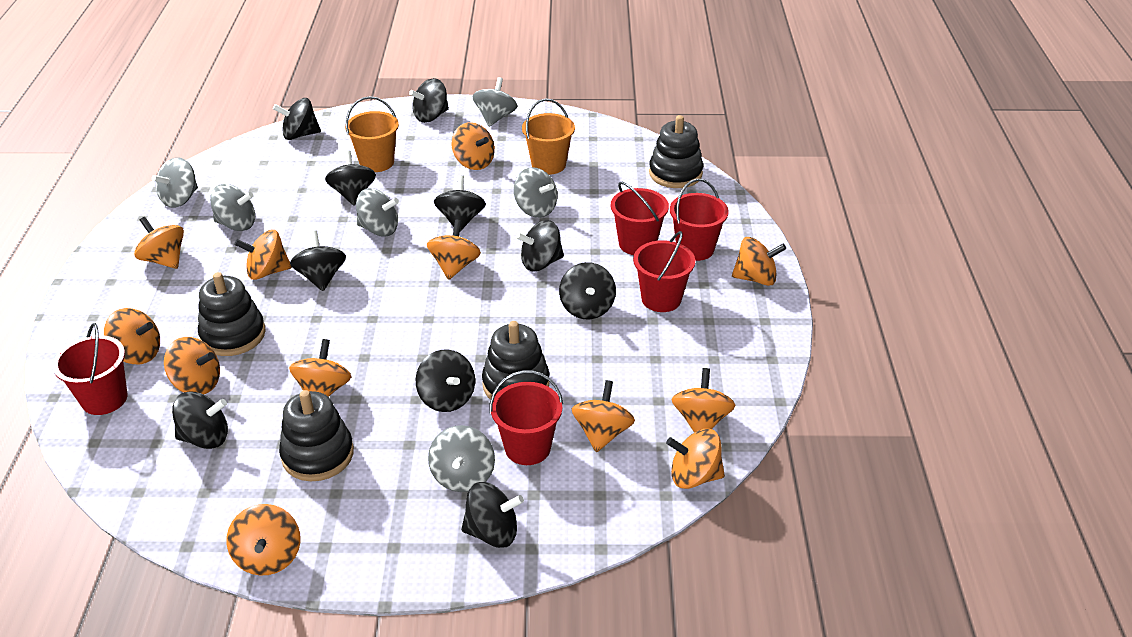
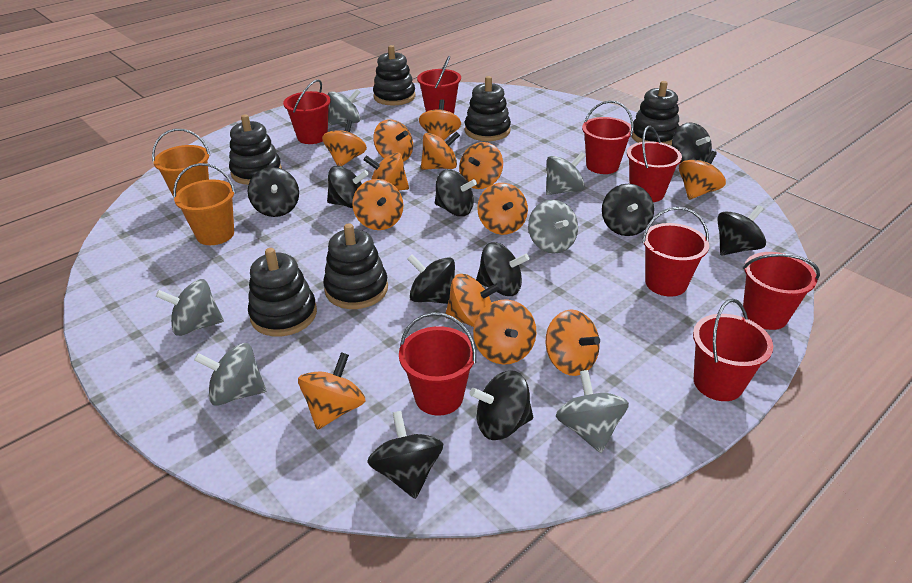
black stacking toy: [198,272,266,356] [279,390,354,481] [482,321,550,400] [649,115,703,188] = 4 -> [229,114,282,185] [248,248,317,337] [323,223,388,309] [373,45,416,106] [465,76,511,141] [631,81,680,145] = 6
orange spinning top: [104,308,160,364] [134,217,184,269] [164,337,220,394] [226,504,300,576] [234,229,292,280] [289,339,352,397] [427,220,481,280] [452,122,495,170] [572,380,635,452] [666,429,725,489] [671,368,736,433] [732,237,786,286] = 12 -> [298,352,366,430] [322,120,367,166] [352,179,403,230] [363,152,409,190] [373,120,413,162] [419,99,461,140] [421,131,460,170] [445,274,501,327] [459,142,503,189] [473,299,536,365] [477,183,528,235] [546,310,600,376] [679,151,726,200] = 13
red bucket: [53,323,127,415] [489,370,563,465] [611,182,669,255] [633,231,695,312] [670,179,729,261] = 5 -> [283,79,331,144] [399,312,476,416] [417,56,461,114] [582,101,634,174] [627,126,682,202] [642,207,709,297] [693,299,773,401] [743,252,820,330] = 8

